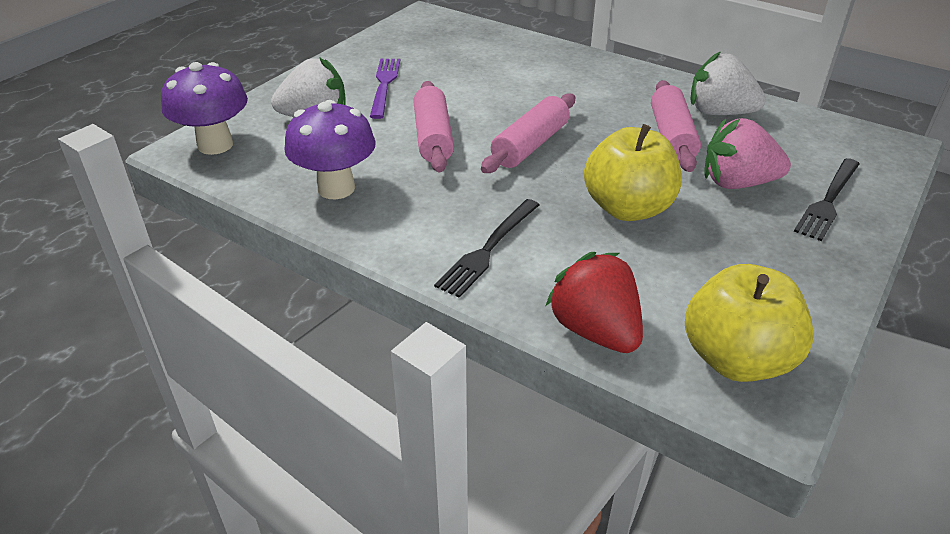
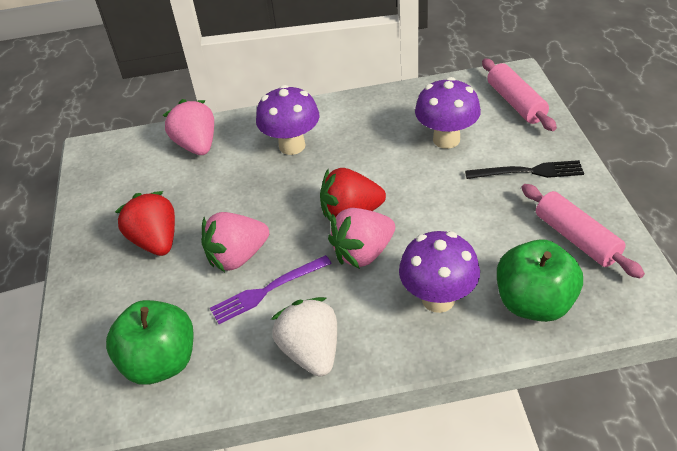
black fork: [434,199,539,298] [794,158,860,241] = 2 -> [465,160,584,179] = 1
green apple: none = 0 -> [106,300,193,385] [497,239,583,322] = 2
pink rolling pin: [413,81,454,172] [481,93,575,173] [651,80,701,172] = 3 -> [482,59,557,131] [521,184,645,279] = 2
pink strawberry: [705,118,791,189] = 1 -> [163,99,214,155] [201,212,269,272] [328,208,395,269] = 3
purple mushroom: [161,62,248,155] [284,100,376,199] = 2 -> [256,85,320,155] [399,231,480,313] [415,77,481,149] = 3
red strawberry: [546,252,643,353] = 1 -> [115,191,175,256] [320,168,386,222] = 2
white strawberry: [271,57,345,117] [691,51,766,115] = 2 -> [271,297,337,377] = 1
yellow apple: [584,124,682,221] [685,264,814,382] = 2 -> none = 0

